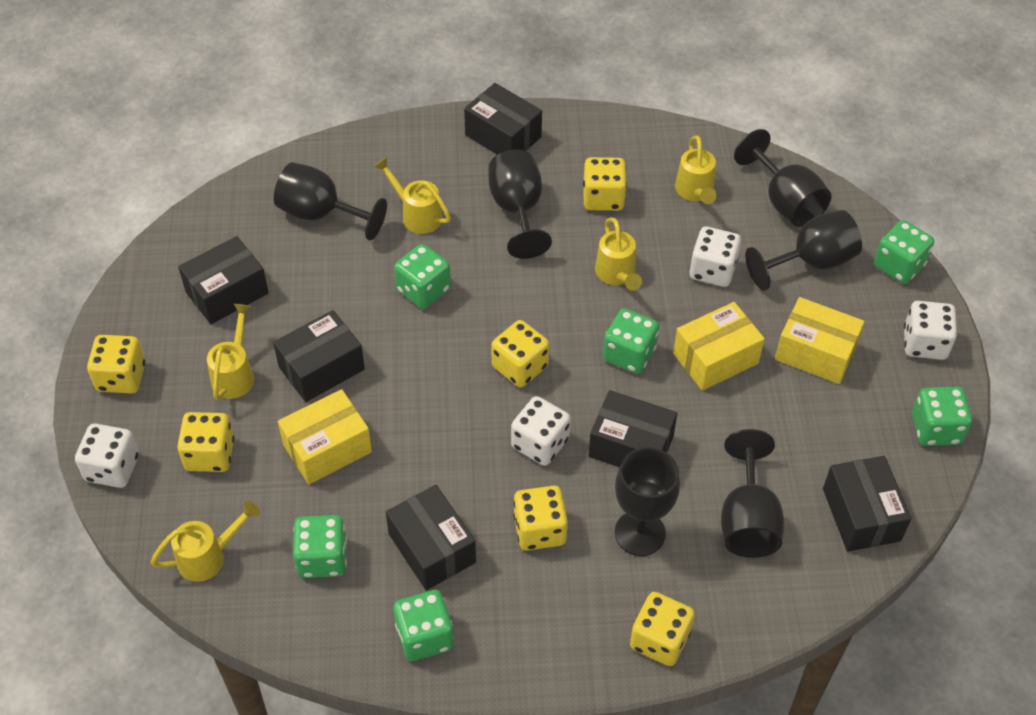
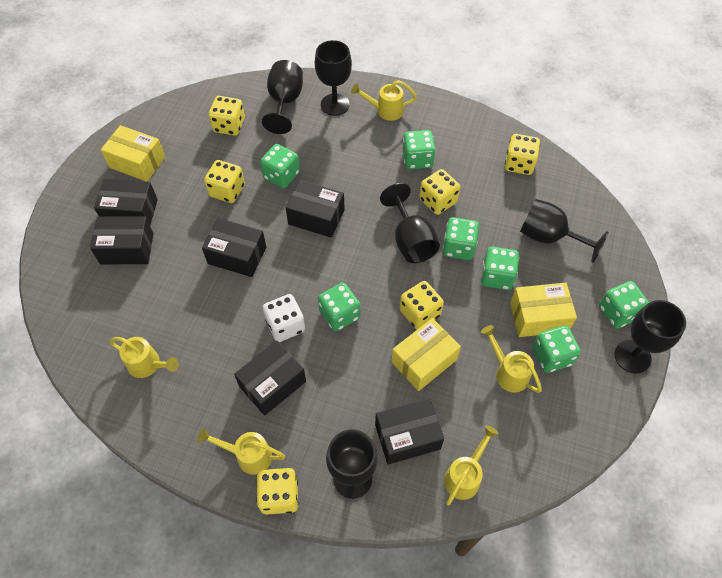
green dice: [293,515,347,578] [393,590,454,661] [394,244,451,309] [603,308,659,374] [874,220,934,284] [912,386,972,446] = 6 -> [260,144,300,188] [318,283,360,332] [403,130,436,169] [443,217,479,260] [481,247,519,290] [532,325,581,373] [599,281,649,329] = 7
white dice: [75,423,139,488] [511,396,571,466] [690,226,741,287] [904,301,957,360] = 4 -> [263,294,305,342] = 1

